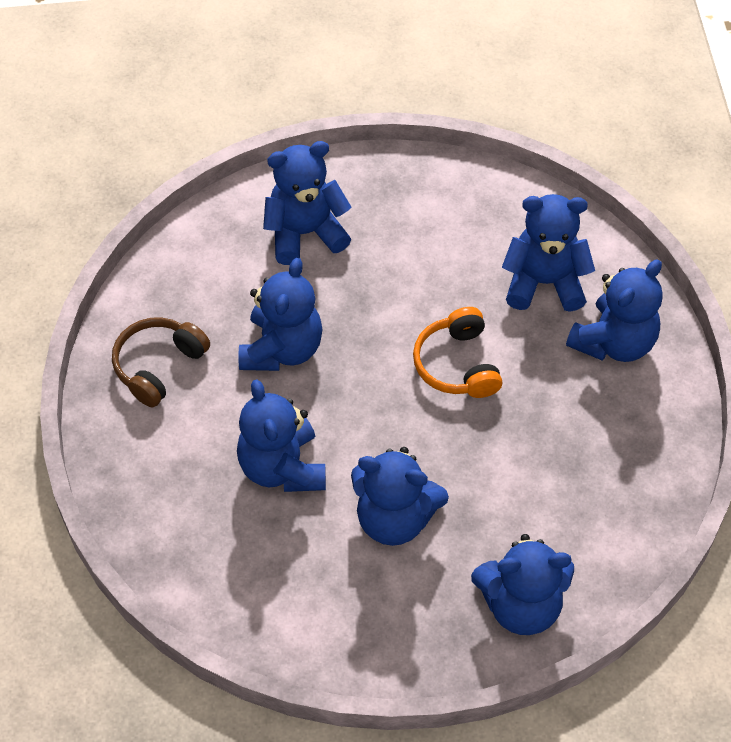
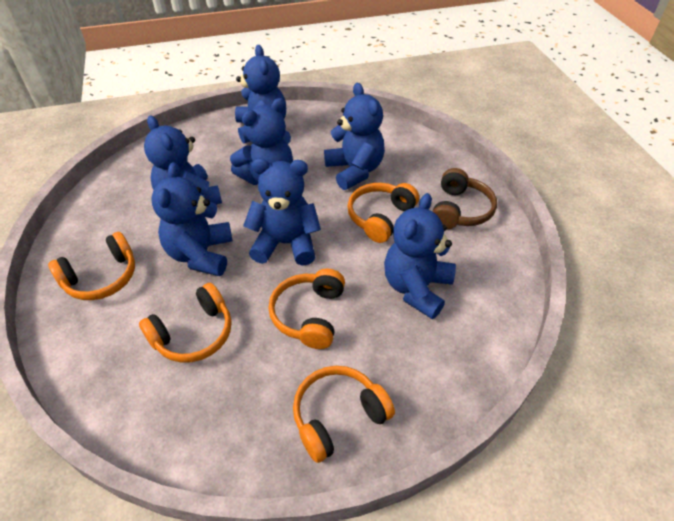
orange headphones: [413,307,503,398] = 1 -> [48,232,135,300] [139,283,232,363] [269,269,345,349] [293,366,395,463] [348,183,419,243] = 5

